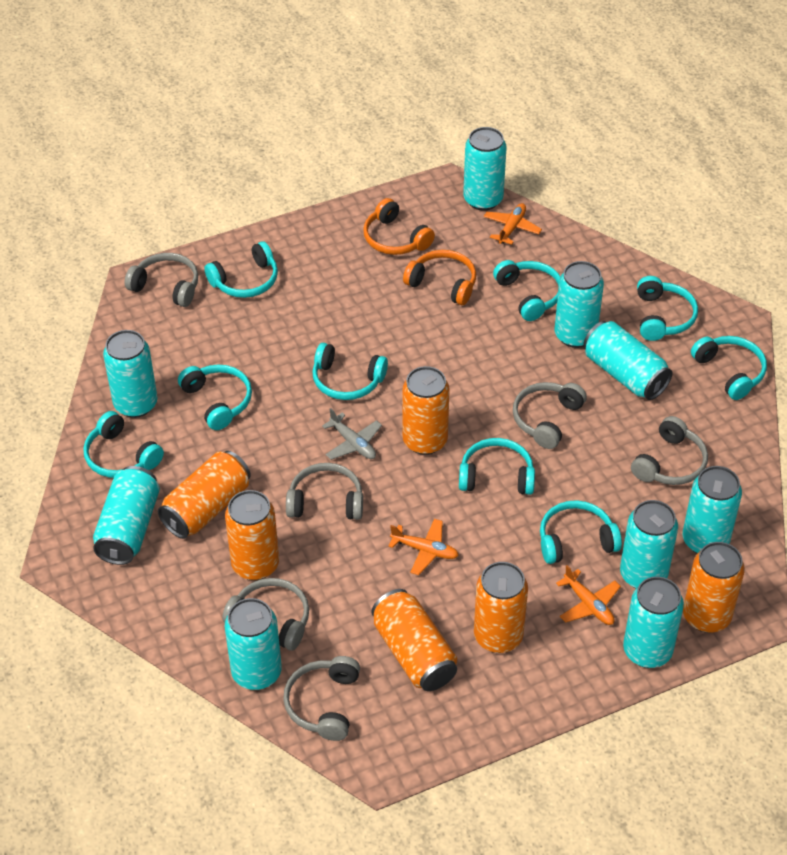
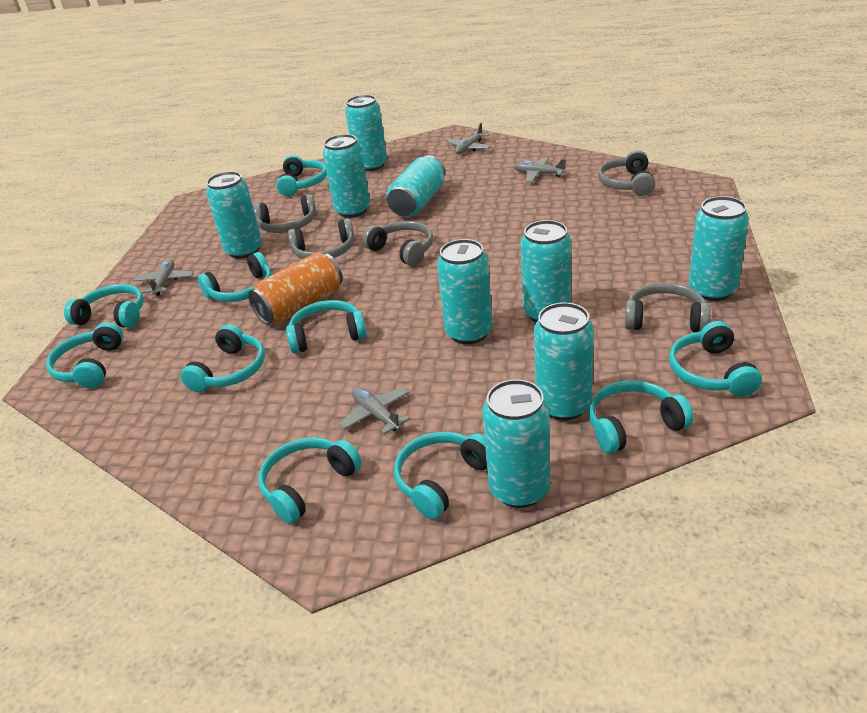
grey headphones: [124,253,198,307] [222,578,309,650] [283,656,360,741] [286,463,363,520] [513,382,587,449] [631,416,708,485] = 6 -> [253,194,317,233] [288,219,355,259] [362,221,433,266] [598,150,655,196] [625,283,711,332] = 5
grey plane: [322,408,382,460] = 1 -> [133,259,194,296] [339,387,410,434] [447,123,491,154] [514,158,567,182] = 4
orange can: [158,451,251,539] [225,490,279,580] [371,589,457,691] [402,366,450,455] [474,562,528,653] [683,542,745,633] = 6 -> [248,252,343,325] = 1
orange headphones: [363,198,435,255] [403,250,476,305] = 2 -> none = 0
orange plane: [388,519,459,575] [484,203,542,245] [556,565,621,625] = 3 -> none = 0
turquoise headphones: [83,411,164,478] [178,365,252,430] [204,241,278,298] [312,343,388,400] [459,438,535,495] [493,260,560,321] [540,500,622,564] [637,276,698,341] [691,336,767,400] = 9 -> [46,322,123,388] [64,284,144,328] [180,324,265,392] [198,252,272,302] [258,437,362,524] [276,155,327,196] [286,300,367,354] [394,432,487,519] [589,380,694,454] [669,321,762,397] = 10

